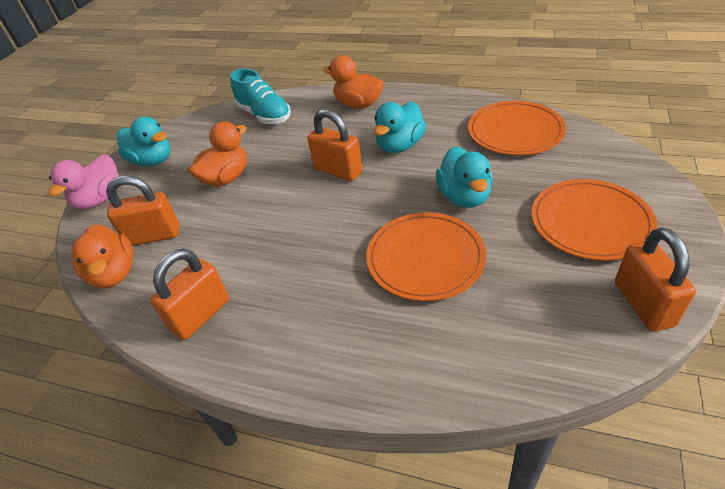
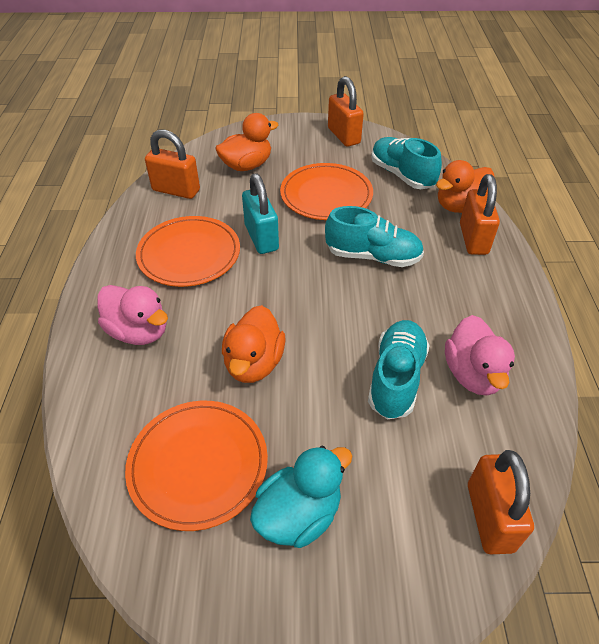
pink duck: [49,154,119,209] = 1 -> [97,285,168,345] [445,315,515,396] = 2
turquoise duck: [117,116,171,166] [373,102,426,153] [436,147,493,208] = 3 -> [250,445,352,548] = 1
turquoise padlock: none = 0 -> [242,173,279,254] = 1
turquoise shoe: [230,68,291,124] = 1 -> [325,206,424,267] [368,320,430,420] [371,137,442,189] = 3

